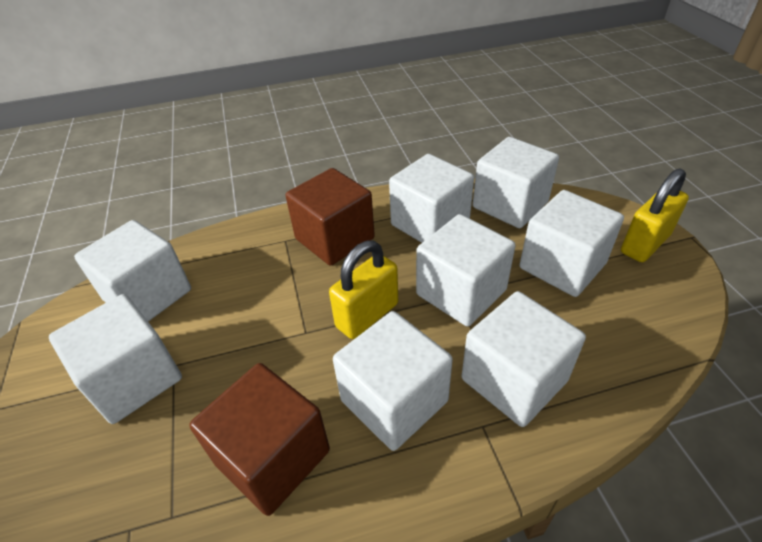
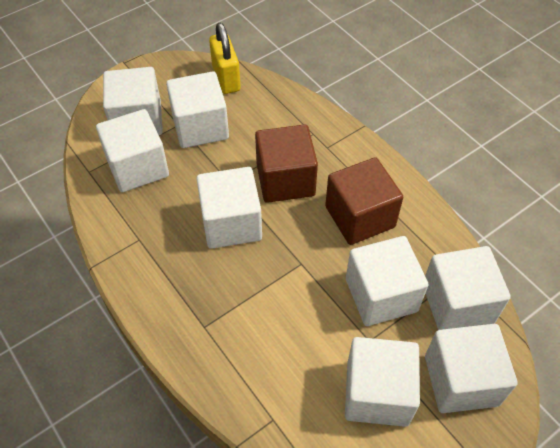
yellow padlock: [329,240,398,339] [621,168,689,262] = 2 -> [209,23,241,94] = 1

